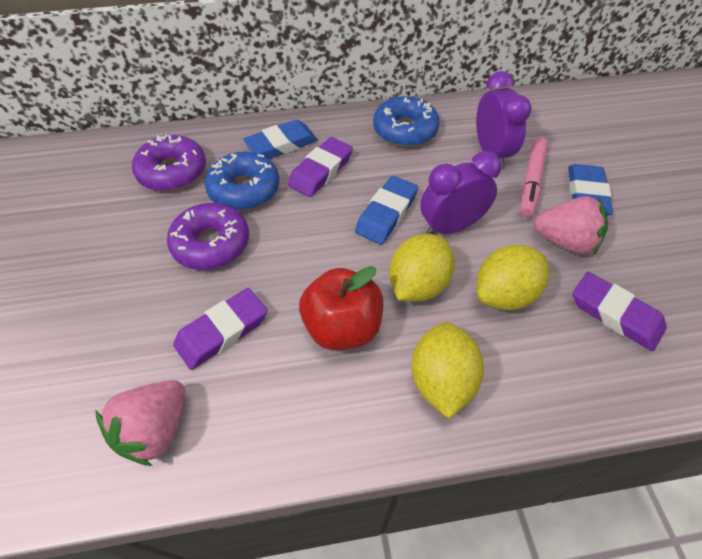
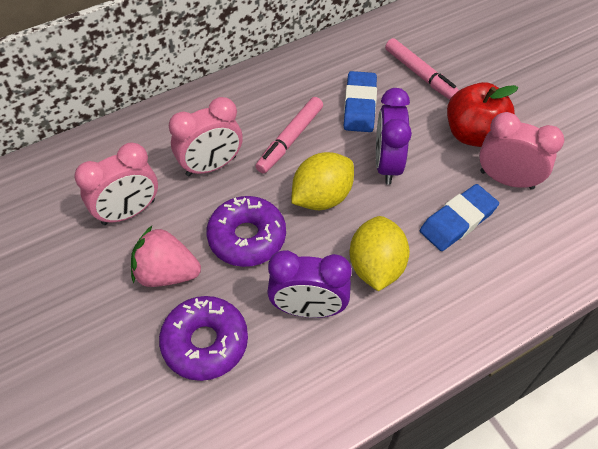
blue donut: [205,152,279,210] [373,96,440,147] = 2 -> none = 0
blue eraser: [243,120,318,159] [355,176,418,245] [568,164,613,216] = 3 -> [344,71,377,132] [420,184,499,251] = 2
pink clock: none = 0 -> [74,142,158,225] [169,97,243,176] [479,112,564,190] = 3
pink marker: [520,137,548,217] = 1 -> [255,97,323,174] [385,38,459,100] = 2
pink strawberry: [95,380,186,466] [534,196,608,255] = 2 -> [131,226,201,287] = 1
purple eraser: [173,288,268,370] [288,137,353,197] [573,272,666,351] = 3 -> none = 0
yellow lemon: [389,234,455,301] [411,322,484,419] [477,245,549,310] = 3 -> [291,152,354,210] [350,216,410,291] = 2

